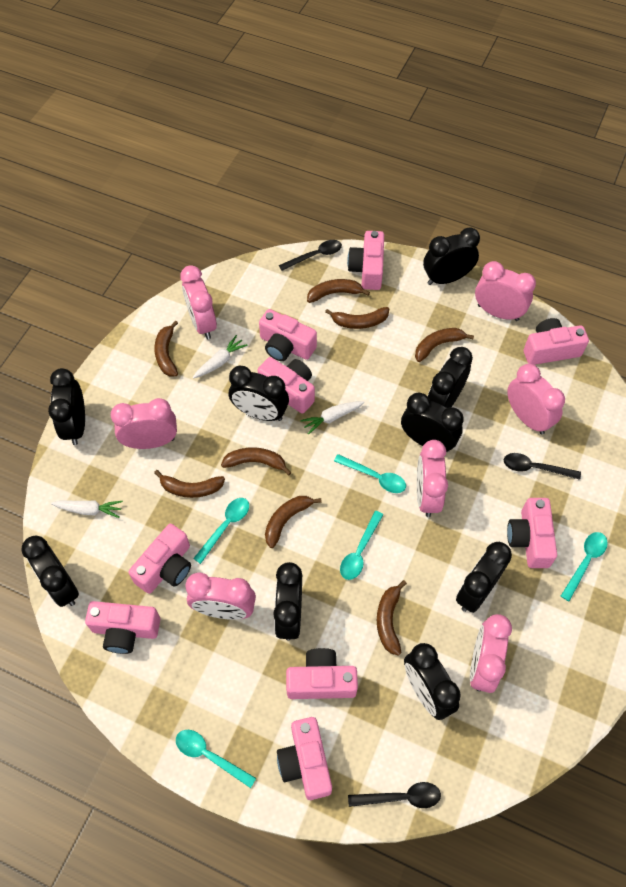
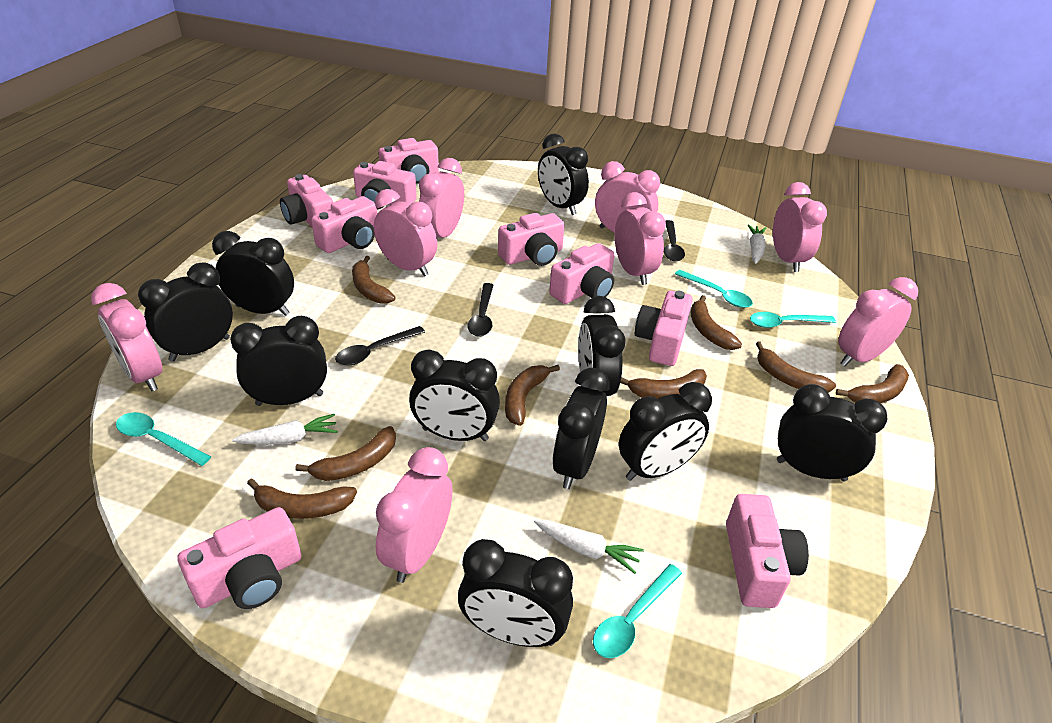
black clock: [21,536,79,607] [48,368,85,445] [229,365,289,421] [273,562,303,641] [401,393,464,452] [404,643,461,720] [423,227,480,285] [427,347,473,408] [456,542,512,613] = 9 -> [138,262,233,362] [212,231,294,316] [230,316,327,406] [409,350,500,441] [458,539,573,647] [538,134,589,215] [552,368,610,489] [578,296,625,396] [619,382,712,481] [777,384,888,481] = 10
pink clock: [111,398,177,449] [180,265,217,339] [185,572,256,620] [417,440,448,517] [470,614,512,693] [475,261,536,321] [507,364,565,434] = 7 -> [91,283,162,392] [374,189,437,276] [376,447,452,583] [419,158,464,238] [595,161,660,233] [615,192,666,285] [773,182,827,272] [838,277,918,366] = 8
turquoise spoon: [176,730,256,788] [193,498,249,564] [334,454,406,493] [340,511,383,580] [561,532,608,601] = 5 -> [116,412,211,466] [593,564,682,658] [675,270,753,308] [750,312,836,328] = 4

